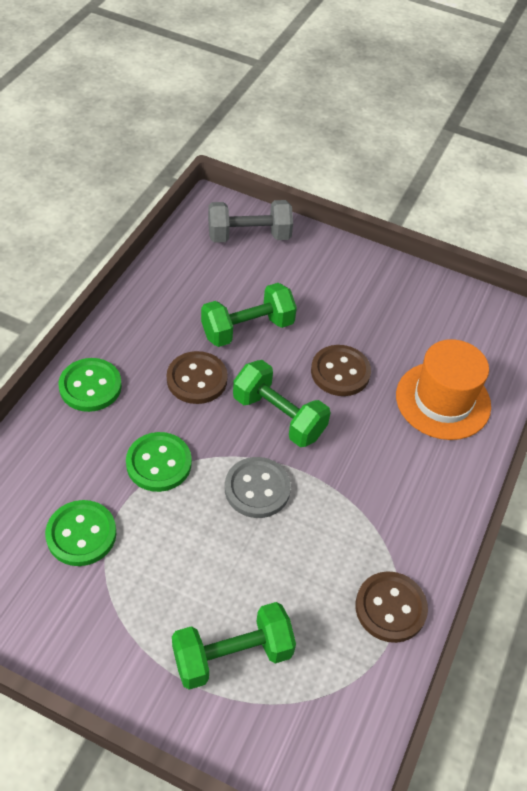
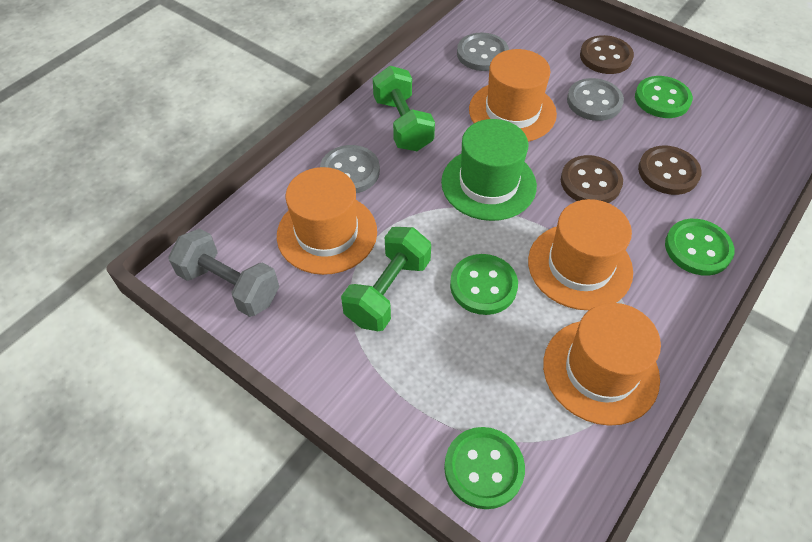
green button: [45,500,116,566] [59,358,122,412] [126,432,192,492] = 3 -> [444,427,525,509] [450,254,518,315] [635,76,693,118] [665,219,735,276] = 4
green dumbbell: [172,602,296,690] [201,283,297,347] [233,360,330,447] = 3 -> [341,227,431,331] [373,66,435,151] = 2
green hat: none = 0 -> [441,119,537,221] = 1
grey button: [225,457,291,518] = 1 -> [320,145,380,193] [457,33,509,71] [567,78,624,121] = 3
orange hat: [396,339,491,440] = 1 -> [277,167,377,275] [469,49,557,142] [528,199,633,310] [543,303,661,426] = 4

